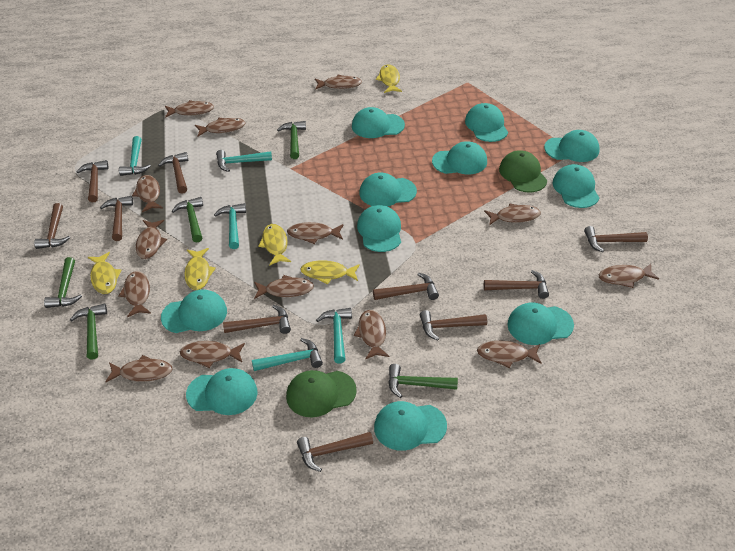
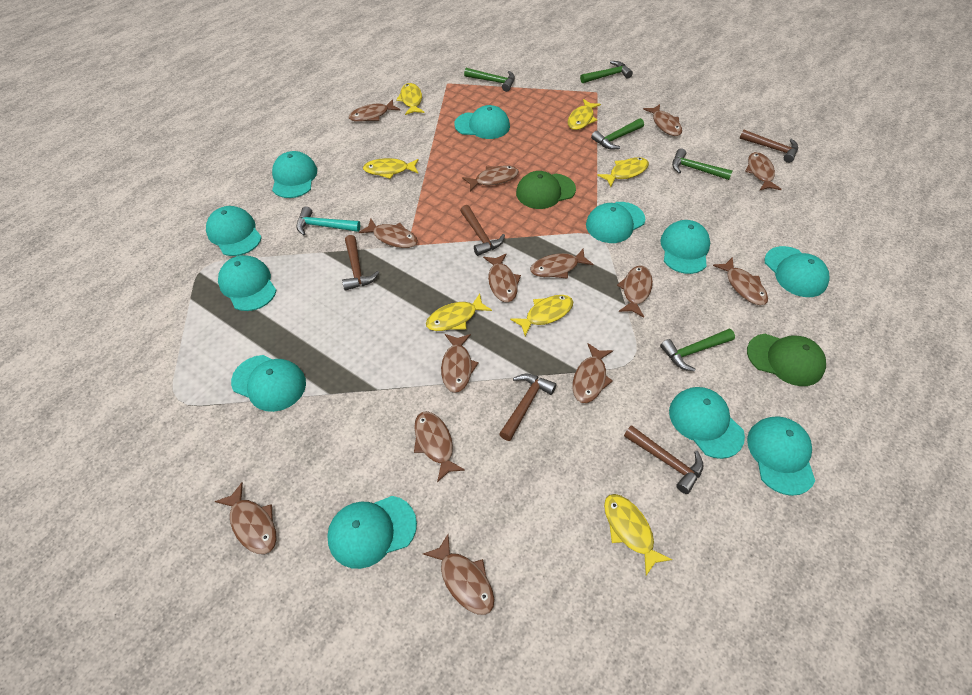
brown hammer: [34,203,70,249] [76,160,108,202] [100,196,133,241] [158,152,188,194] [223,305,291,334] [297,432,373,472] [373,273,439,300] [420,310,487,340] [484,270,549,299] [584,226,648,252] = 10 -> [342,235,379,291] [460,205,505,256] [499,374,557,441] [624,425,704,494] [740,130,798,163] = 5
turquoise hammer: [119,136,151,176] [214,203,246,249] [216,150,272,172] [252,338,323,371] [316,308,352,364] = 5 -> [296,207,360,236] = 1
yellow fish: [88,252,121,294] [184,248,216,290] [258,224,291,266] [300,261,360,284] [376,64,402,93] = 5 -> [363,158,419,179] [396,83,424,115] [426,294,492,331] [510,295,573,336] [568,99,601,130] [597,157,649,187] [604,494,673,575] = 7

